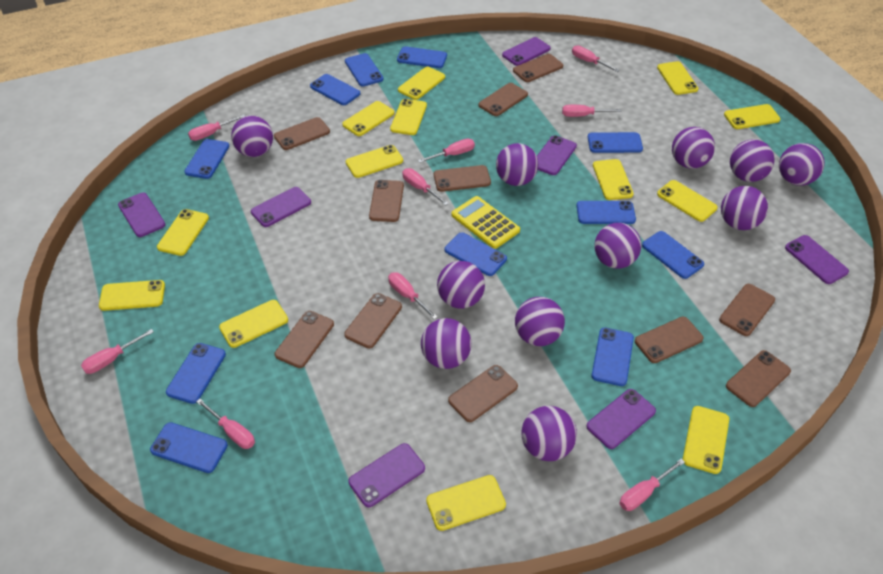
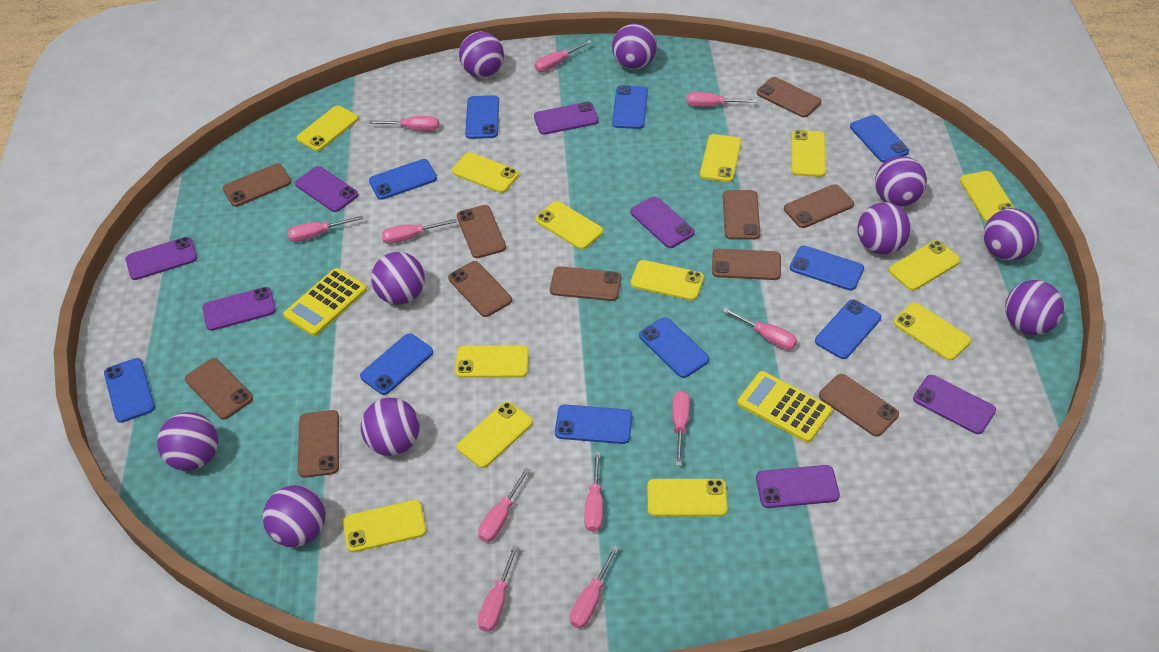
blue phone: [150,422,228,473] [166,343,226,404] [184,139,230,179] [310,74,360,105] [345,53,384,86] [397,46,447,68] [445,233,507,276] [576,201,636,224] [588,132,643,153] [592,327,634,386] [642,231,704,279] = 11 -> [104,358,155,423] [360,333,433,395] [369,159,437,200] [465,95,499,139] [555,405,632,444] [612,85,648,129] [639,317,710,378] [790,246,864,291] [815,299,881,359] [850,115,909,163] = 10
pink screwdriver: [81,329,154,374] [188,114,245,141] [196,399,255,449] [388,272,437,319] [402,168,449,205] [418,139,475,163] [562,105,621,117] [572,45,620,72] [619,458,685,511] = 9 -> [287,215,363,242] [369,116,439,131] [381,219,457,244] [478,467,530,542] [478,545,519,632] [534,40,592,72] [570,546,619,628] [584,451,603,532] [672,390,690,466] [687,92,757,107] [722,308,797,350] = 11
purple ball: [231,116,273,157] [421,318,472,369] [437,261,485,309] [496,143,538,186] [515,297,565,346] [521,406,577,461] [594,223,641,269] [672,127,715,169] [721,186,768,230] [730,140,775,182] [779,143,825,186] = 11 -> [157,412,218,471] [263,485,326,547] [361,398,419,456] [371,252,425,305] [459,31,504,78] [612,24,657,70] [857,202,911,254] [875,156,927,207] [984,208,1039,261] [1005,280,1064,335] = 10
yellow calculator: [451,196,520,249] = 1 -> [283,268,367,336] [737,371,832,443] = 2

